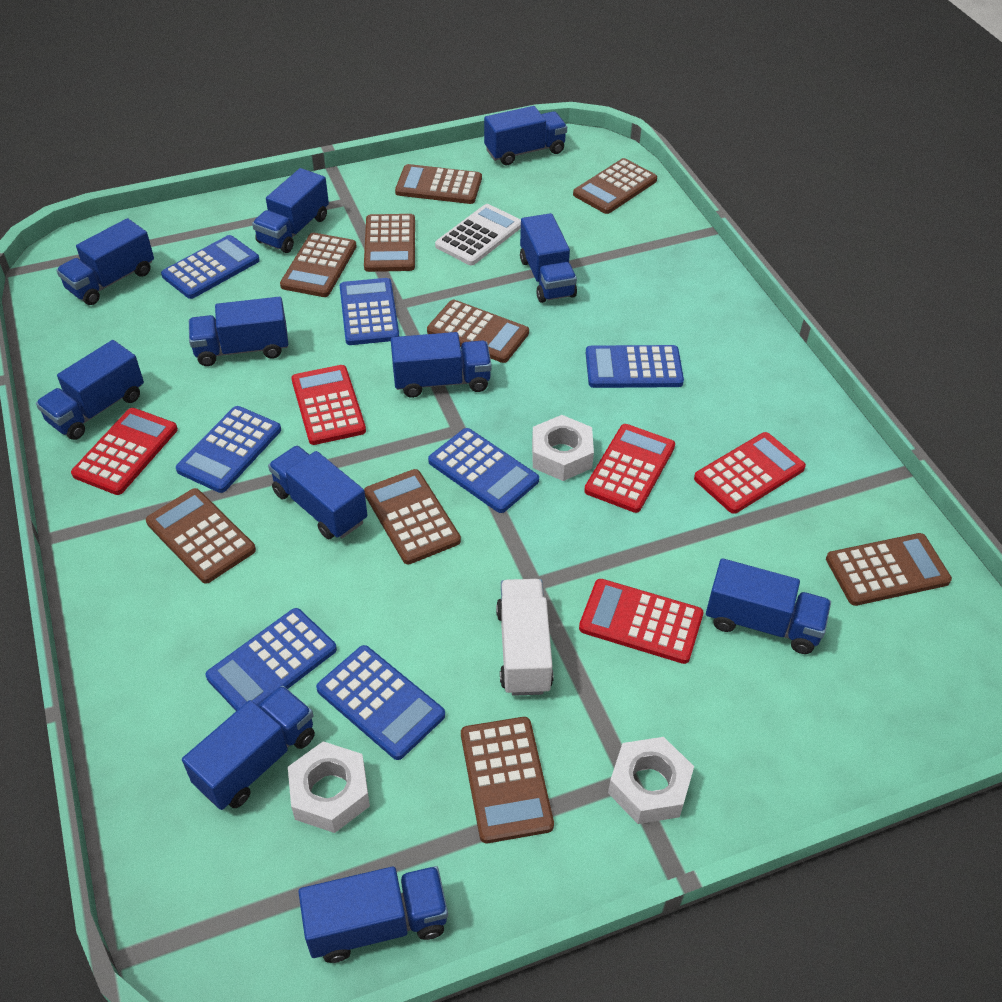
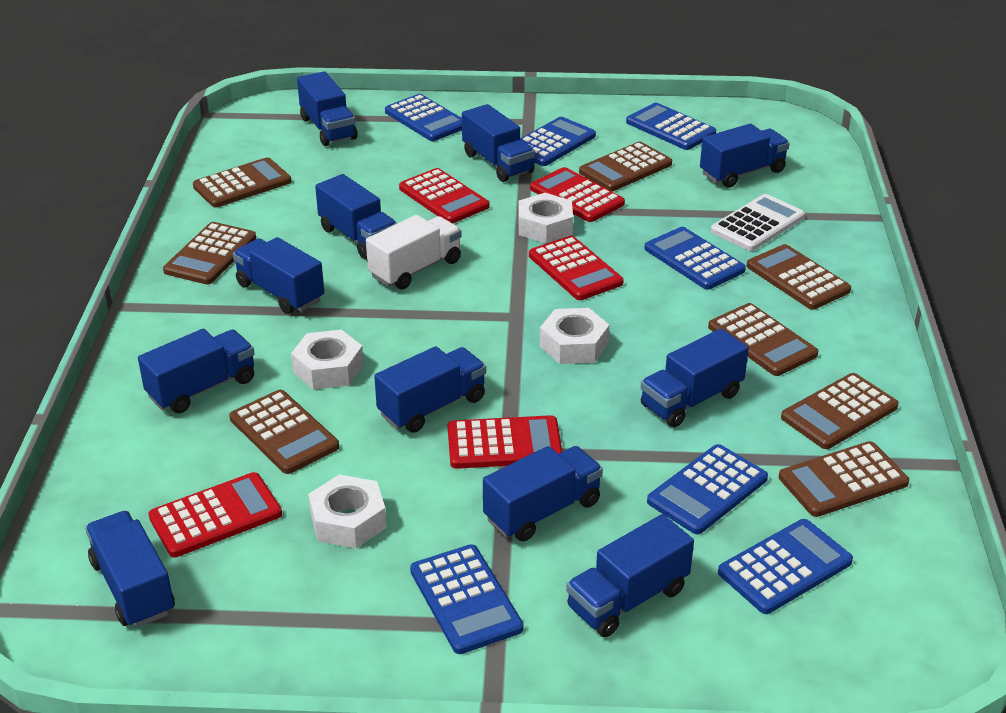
brown calculator: [146,488,256,584] [280,233,357,297] [364,214,415,272] [364,469,461,564] [395,164,482,204] [427,300,529,363] [461,717,554,843] [573,158,657,214] [826,533,952,606] = 9 -> [163,222,256,284] [193,157,291,208] [229,390,339,474] [579,142,672,191] [708,303,818,376] [747,244,851,310] [779,441,909,517] [781,373,899,449] = 8
white nut: [288,741,370,833] [532,415,594,481] [608,737,694,824] = 3 -> [291,329,364,390] [308,475,387,548] [518,193,573,243] [540,308,609,364] = 4

